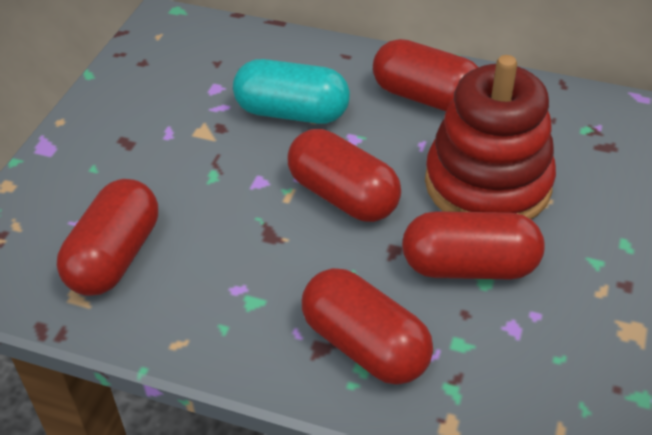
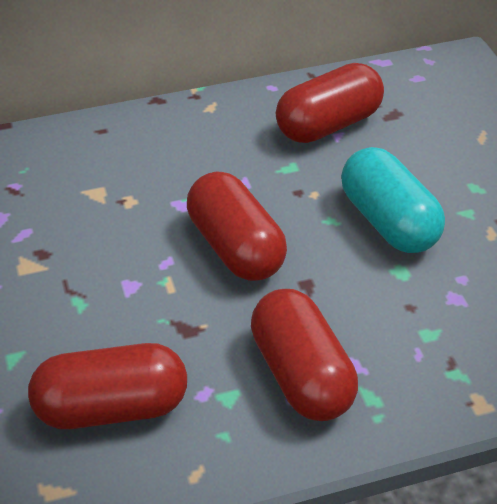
red capsule: [57,179,158,296] [287,129,401,222] [302,268,433,385] [373,39,479,111] [402,211,545,279] = 5 -> [28,343,187,429] [187,172,287,281] [251,289,358,421] [276,63,384,143] = 4
red stacking toy: [425,55,556,219] = 1 -> none = 0

